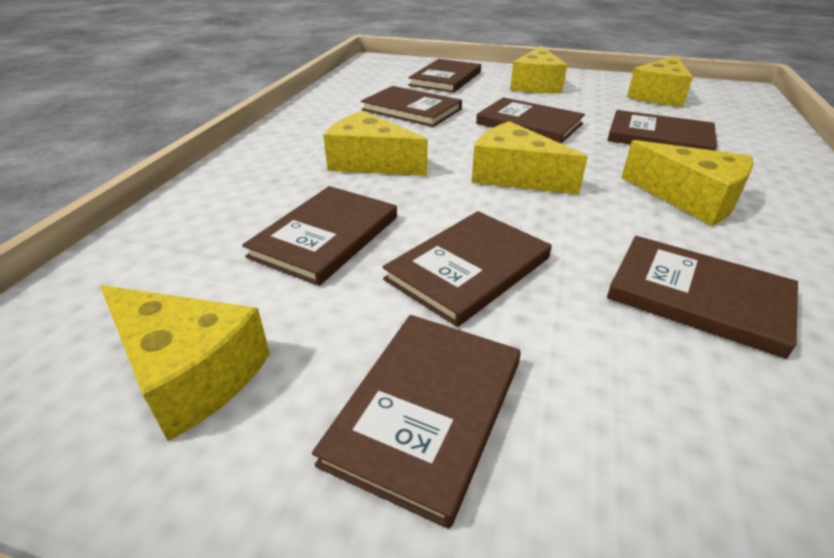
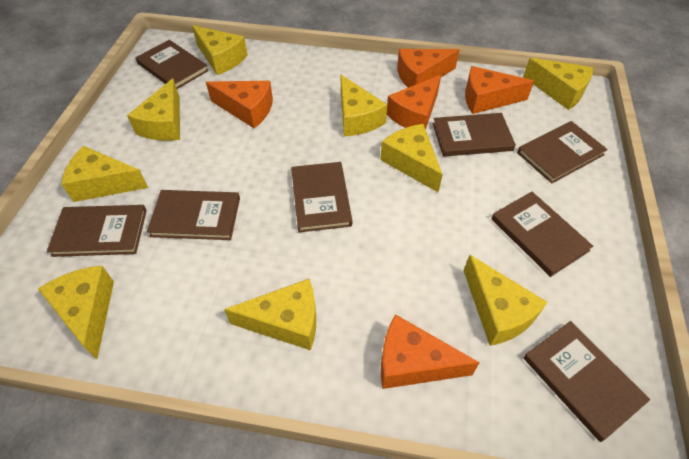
orange cheese: none = 0 -> [206,81,273,128] [381,314,480,389] [387,75,441,129] [397,49,460,88] [465,66,534,114] = 5
yellow cheese: [100,285,270,441] [323,111,428,176] [472,121,588,195] [510,46,567,94] [621,140,753,226] [627,55,693,107] = 6 -> [38,266,114,359] [61,146,148,202] [127,78,180,141] [192,25,248,75] [224,279,316,350] [341,75,387,136] [380,124,443,192] [464,255,547,346] [523,57,593,110] = 9

